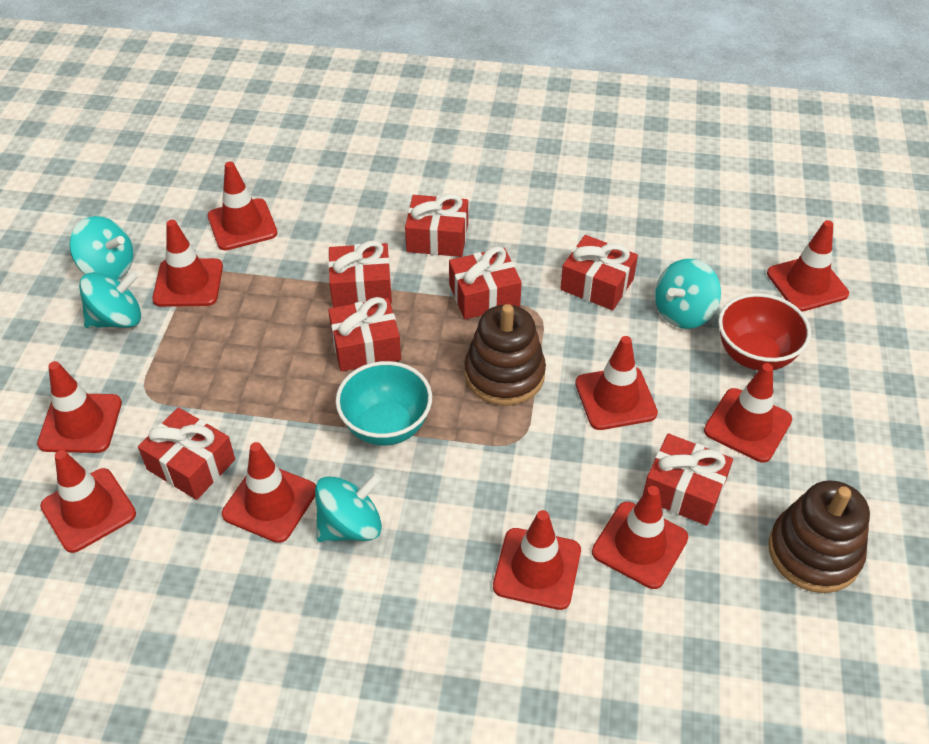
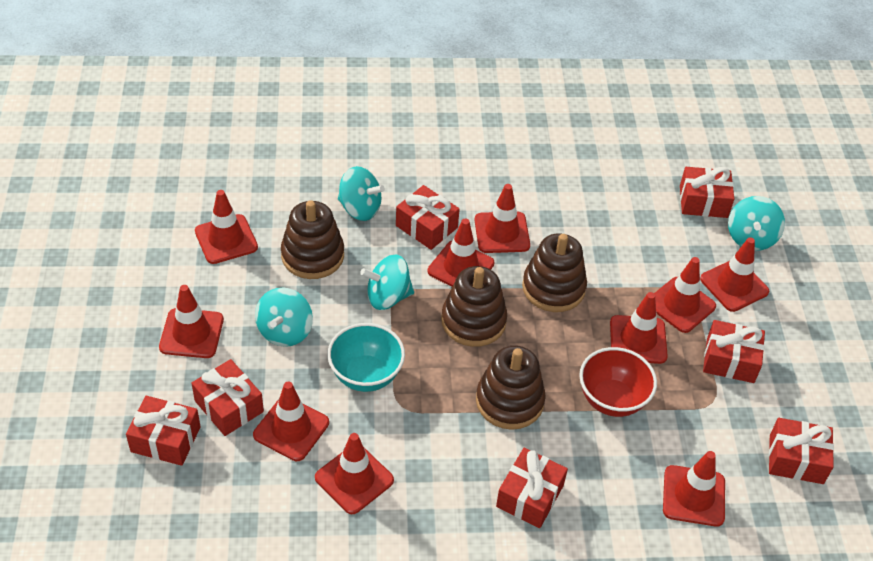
brown stacking toy: [464,304,546,406] [768,480,870,593] = 2 -> [281,200,344,279] [441,266,507,347] [476,346,546,430] [522,233,587,312] = 4

